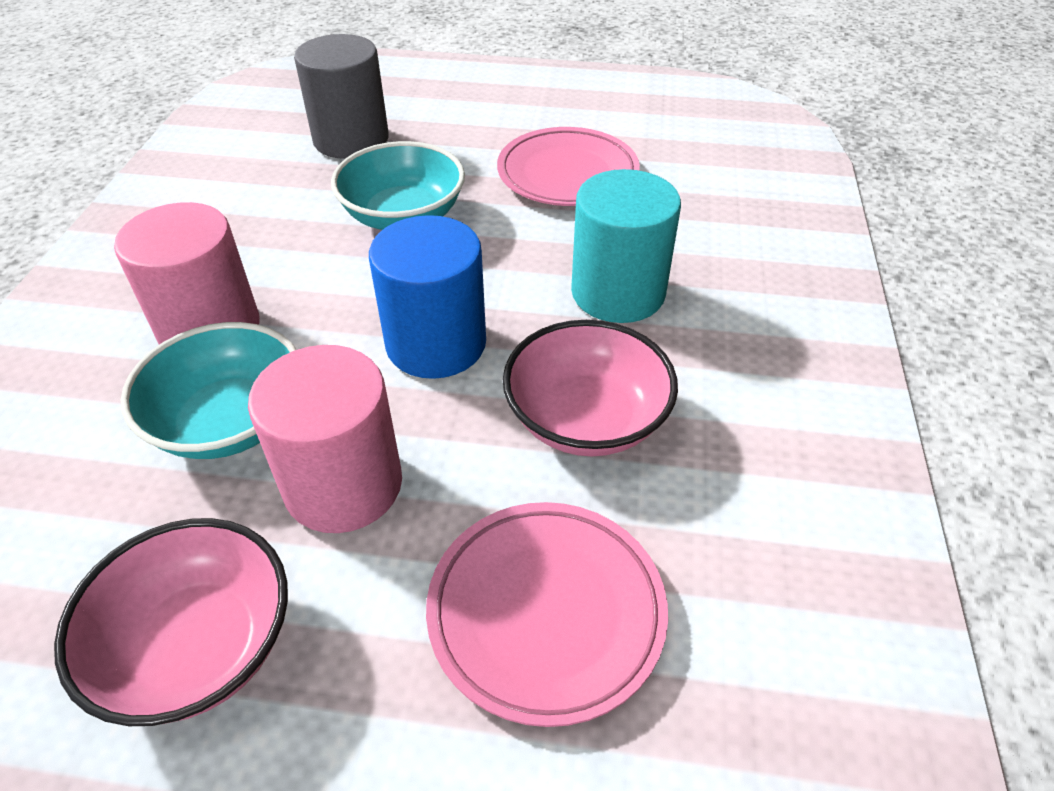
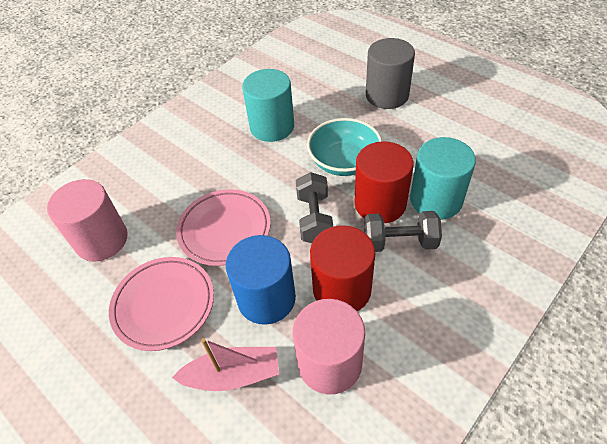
grey dumbbell: none = 0 -> [296,172,333,243] [364,211,442,252] = 2
pink boat: none = 0 -> [172,338,279,391] = 1
pink bowl: [54,518,288,726] [503,320,678,456] = 2 -> none = 0
red cylinder: none = 0 -> [310,225,375,311] [354,141,414,223] = 2
turquoise bowl: [121,322,296,459] [331,141,465,230] = 2 -> [307,118,382,176] = 1
turquoise cylinder: [571,169,681,323] = 1 -> [242,69,294,142] [410,137,476,220] = 2

